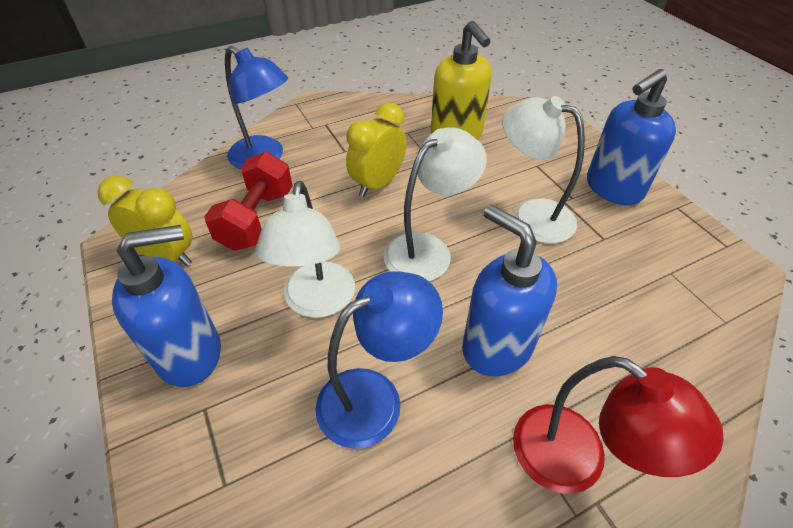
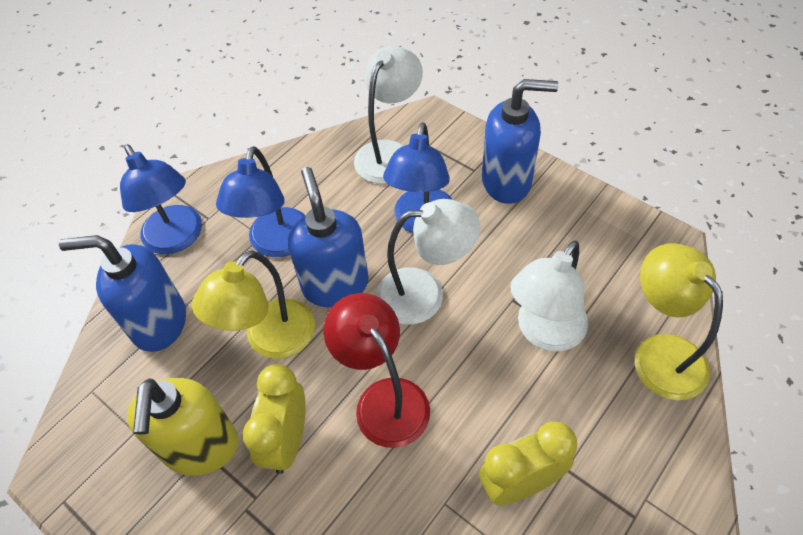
blue lamp: [225,46,288,169] [315,271,443,449] = 2 -> [120,144,202,254] [216,146,306,257] [383,122,452,233] = 3
red dumbbell: [204,152,293,251] = 1 -> none = 0
yellow lamp: none = 0 -> [192,250,315,359] [634,243,723,400] = 2

